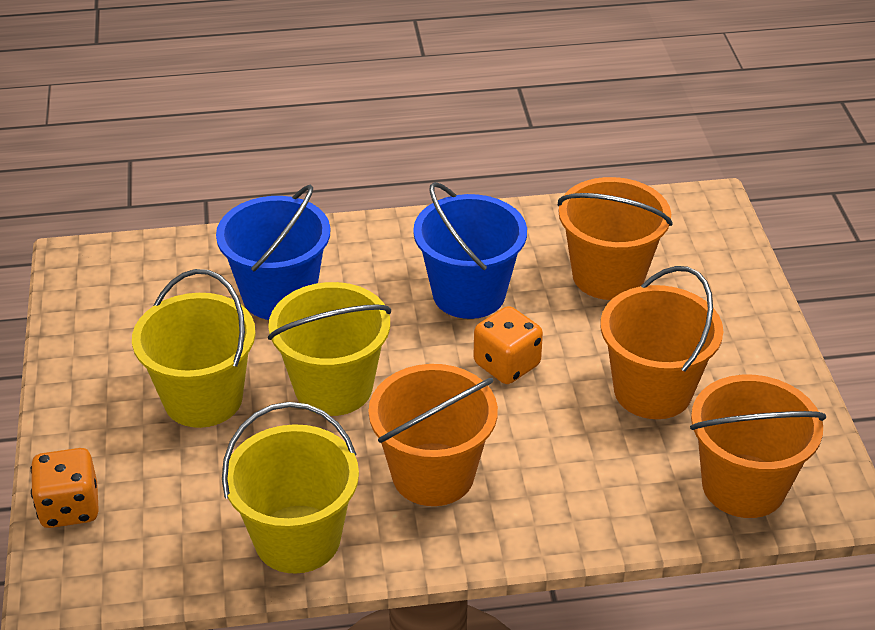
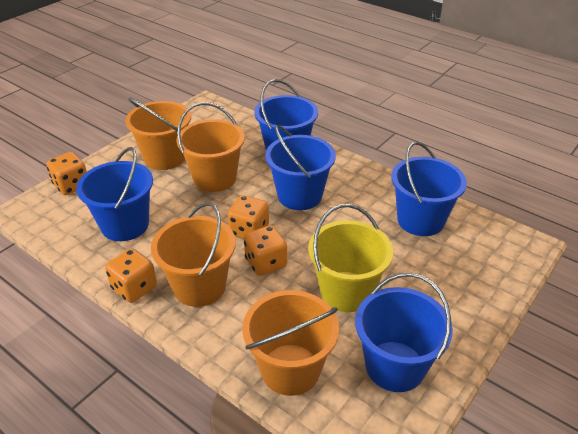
blue bucket: [216,185,330,320] [413,182,527,319] = 2 -> [76,147,153,241] [254,79,318,150] [265,125,336,210] [355,273,453,392] [391,142,467,236] = 5
orange dice: [31,448,99,528] [473,306,543,384] = 2 -> [47,152,87,195] [105,248,157,303] [228,195,269,239] [244,225,287,276] = 4
yellow bucket: [132,269,256,428] [222,402,359,574] [268,282,391,416] = 3 -> [308,204,393,312] = 1

